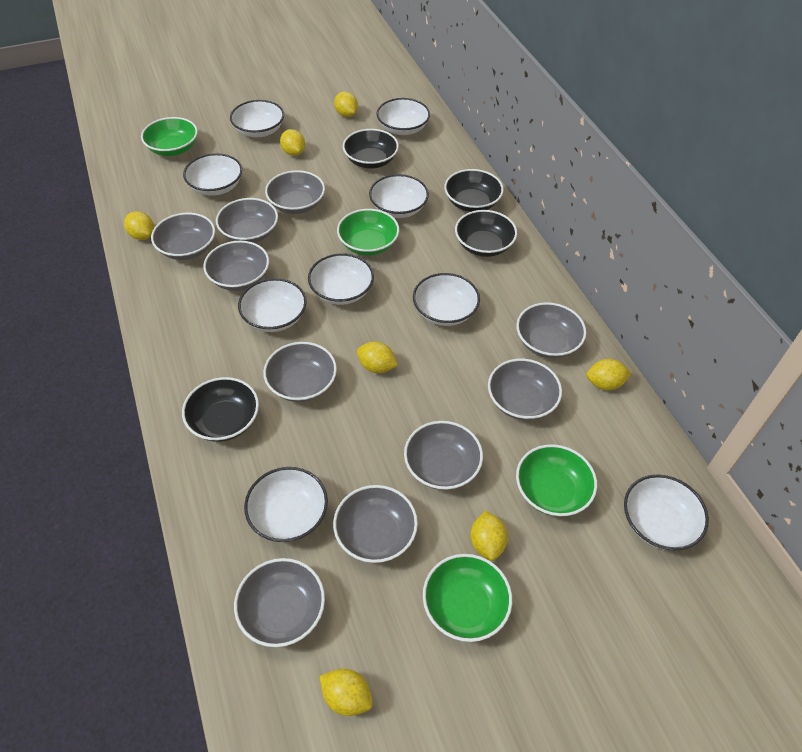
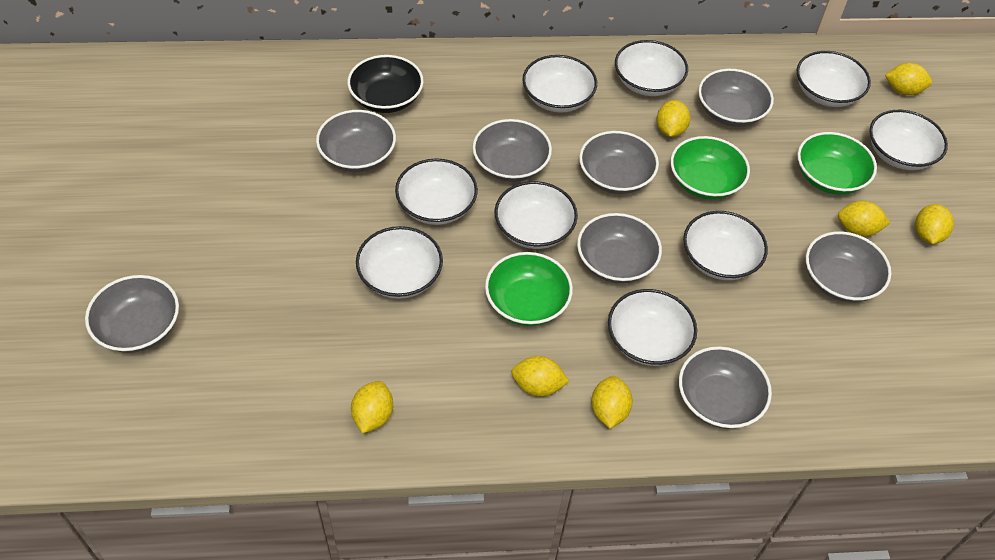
black bowl: [182,377,259,442] [343,129,399,168] [444,169,504,212] [455,210,517,257] = 4 -> [347,55,424,113] = 1
green bowl: [141,117,198,156] [337,209,399,256] [423,554,512,642] [516,444,597,517] = 4 -> [485,252,573,326] [671,136,750,200] [797,132,877,195] = 3
grey bowl: [151,213,215,260] [203,241,269,291] [216,198,278,243] [234,558,325,647] [263,342,337,402] [265,170,325,214] [333,485,418,563] [404,421,483,490] [488,359,562,420] [516,302,586,358] = 10 -> [85,275,179,353] [316,110,396,172] [473,119,552,182] [577,213,662,283] [579,131,659,194] [679,346,772,429] [698,69,774,127] [806,231,891,302] = 8

